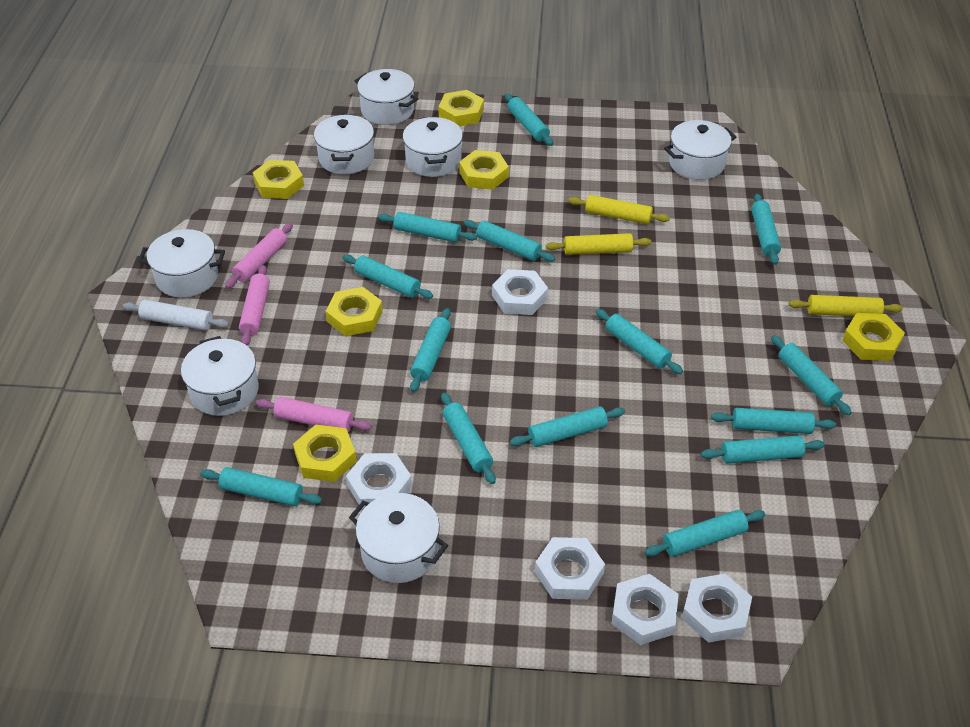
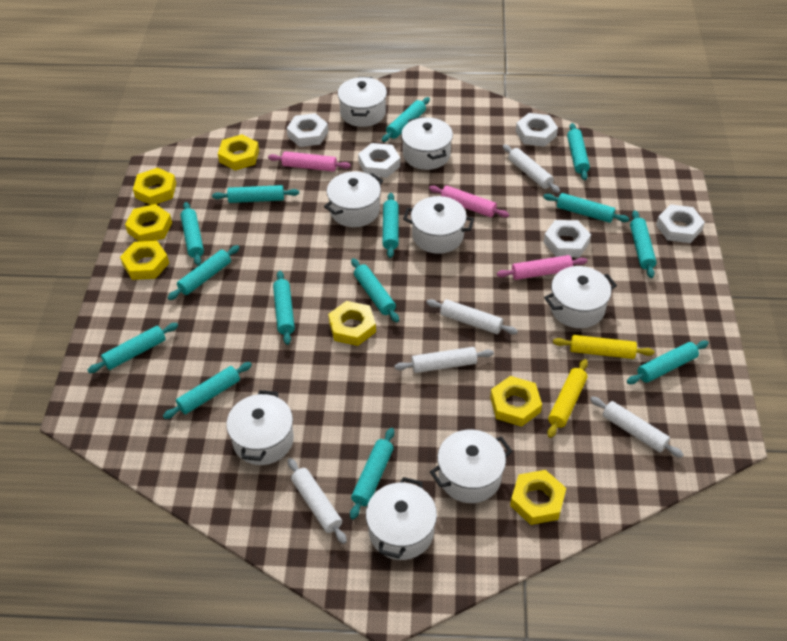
white pot: [138,229,225,298] [181,336,259,416] [314,114,374,174] [349,493,448,583] [355,69,418,125] [403,116,463,177] [664,120,736,180] = 7 -> [226,390,294,465] [324,171,383,227] [338,77,387,127] [366,477,437,560] [401,117,453,170] [403,196,474,254] [430,429,512,503] [544,266,617,328] = 8
white rolling pin: [123,300,229,330] = 1 -> [288,458,347,544] [394,347,494,373] [426,299,518,335] [503,144,560,193] [590,397,684,458] = 5
yellow nut: [253,160,304,199] [293,425,357,482] [326,287,383,336] [438,90,484,126] [459,150,509,190] [842,313,905,361] = 6 -> [120,241,169,280] [125,204,172,242] [133,167,176,205] [218,134,259,170] [328,301,376,346] [490,376,542,427] [510,470,566,525] = 7
yellow rolling pin: [546,233,651,255] [569,195,670,224] [789,295,903,316] = 3 -> [547,359,588,438] [553,335,654,359] = 2

